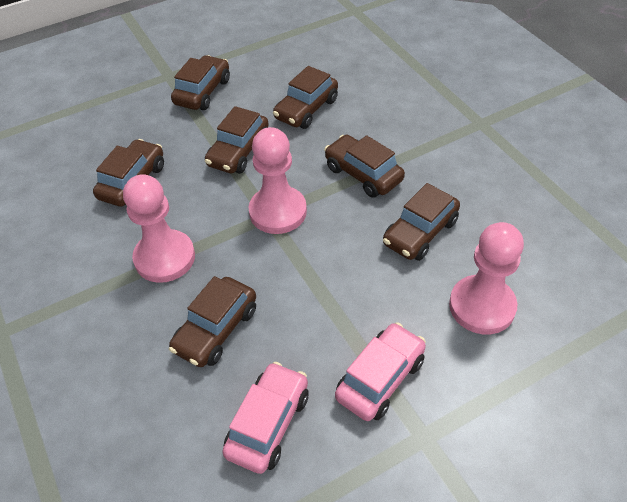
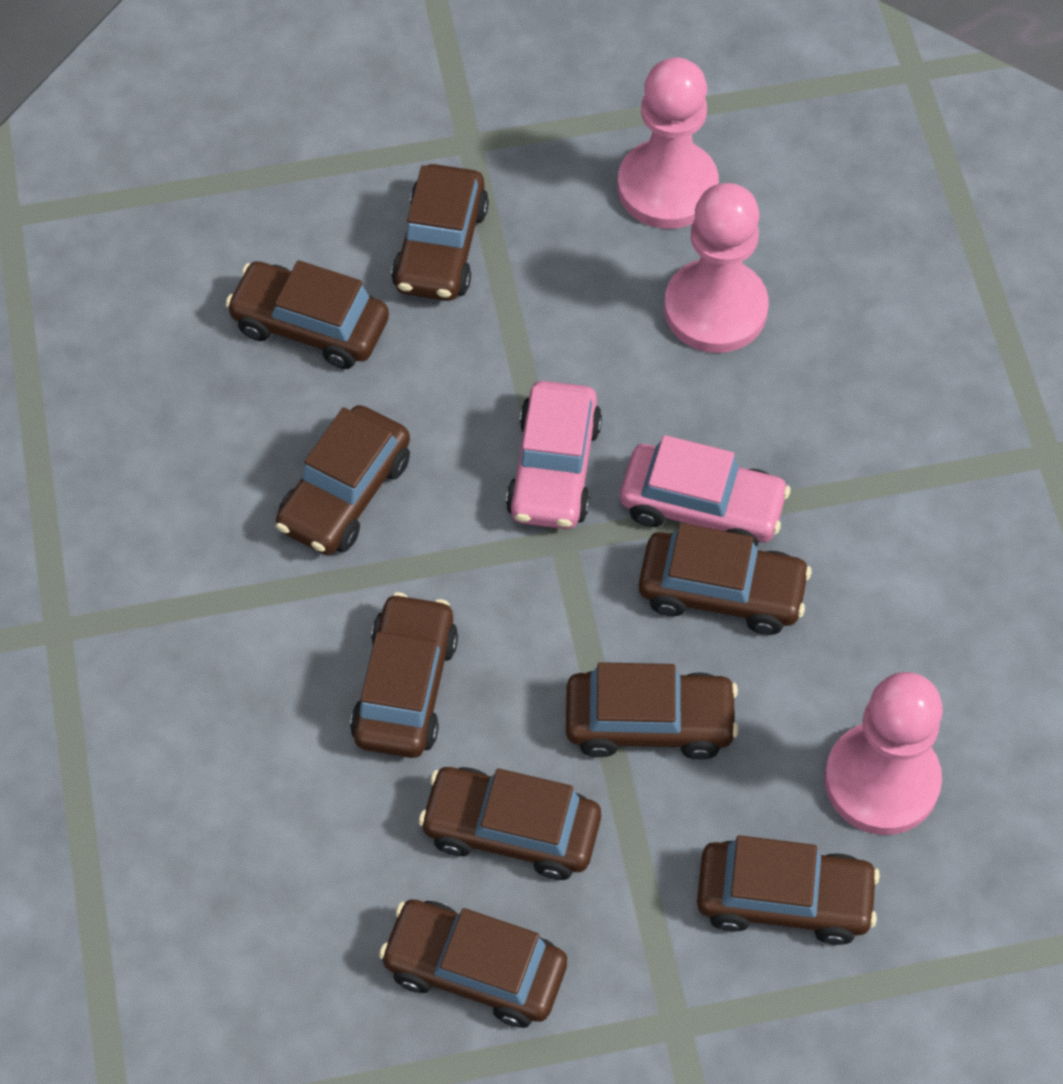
brown car: [93,139,164,207] [169,276,256,367] [171,55,230,110] [205,106,269,174] [273,66,338,129] [324,135,405,198] [383,183,460,261] = 7 -> [225,260,389,369] [275,405,410,555] [350,592,458,758] [379,899,567,1028] [391,164,489,301] [419,767,601,880] [566,662,739,760] [639,523,811,635] [697,835,880,945] = 9

